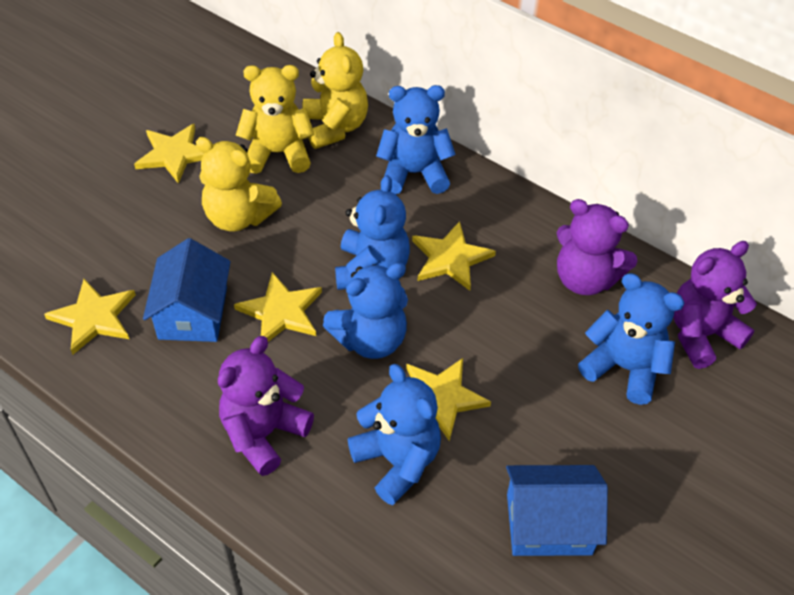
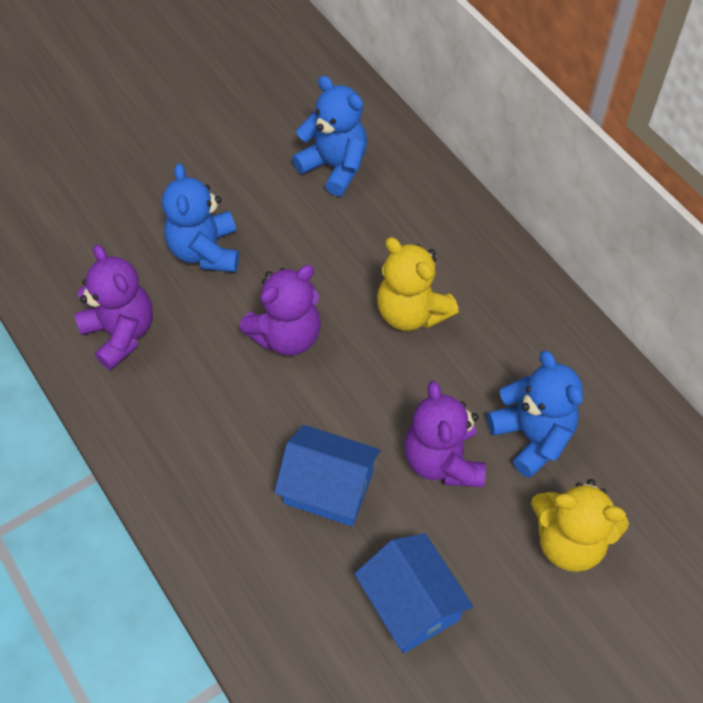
blue teddy bear: [323,262,408,359] [335,175,410,290] [348,364,441,505] [376,85,456,194] [578,273,685,405] = 5 -> [162,163,239,272] [292,76,367,196] [487,351,583,478] = 3
yellow star: [44,279,136,355] [134,124,204,184] [234,272,322,342] [406,358,491,442] [412,221,496,291] = 5 -> none = 0
yellow teddy bear: [196,137,282,232] [236,65,315,174] [302,32,368,149] = 3 -> [377,237,459,331] [531,479,629,572] = 2

